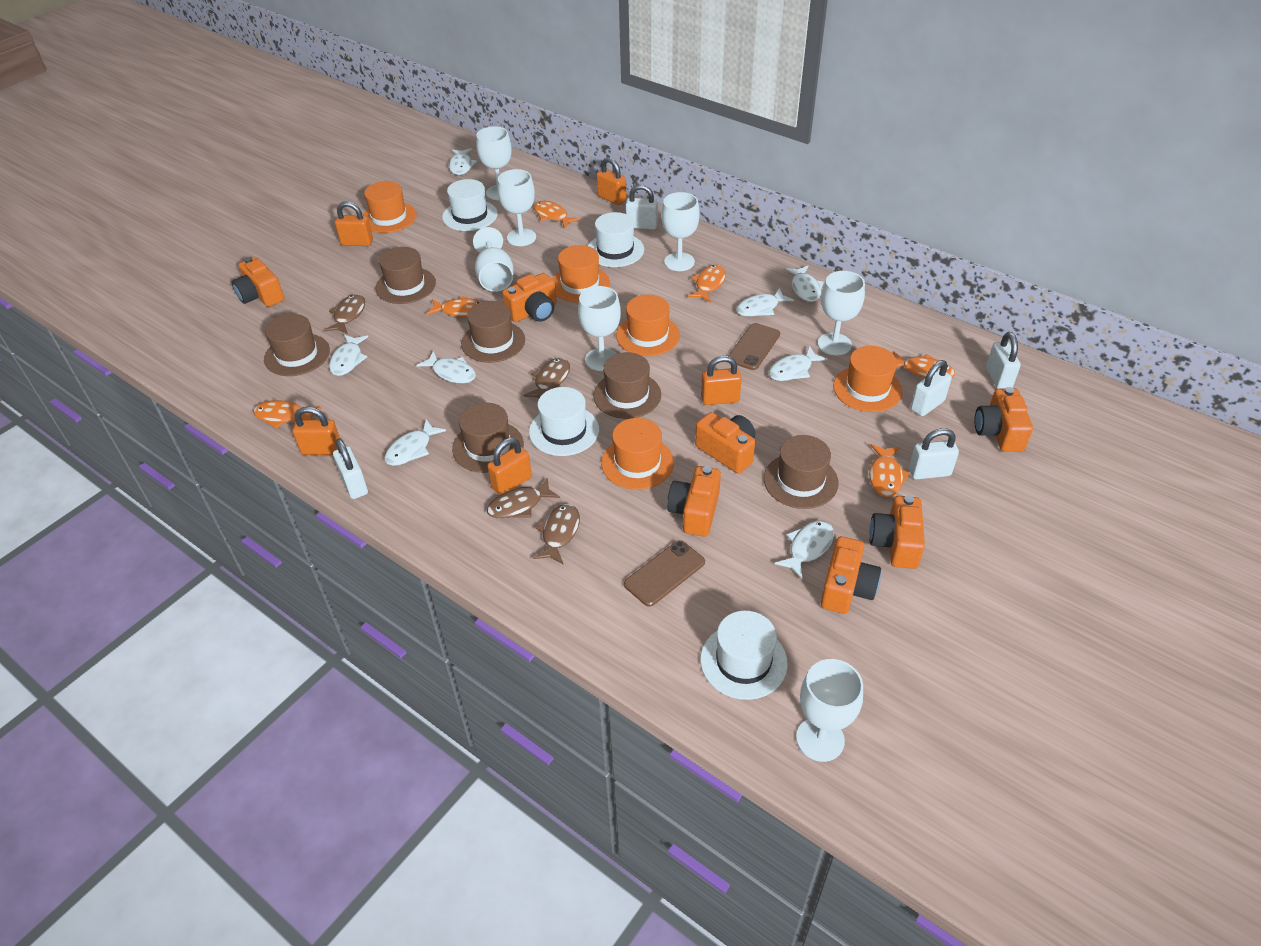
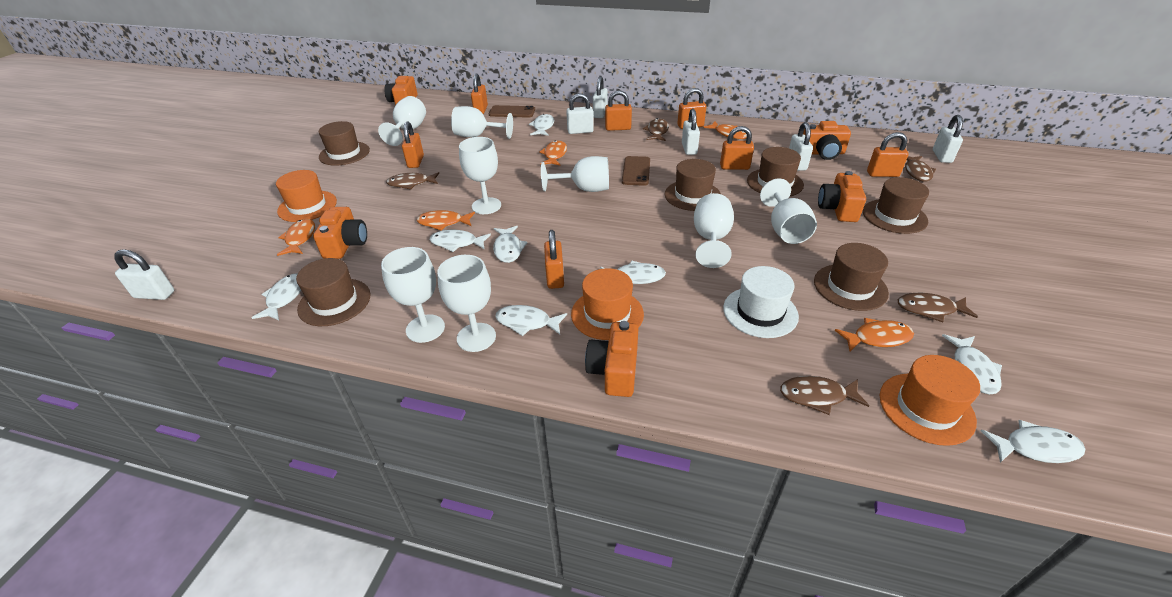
brown fish: [324,294,365,334] [487,478,560,519] [523,358,570,398] [533,504,580,565] = 4 -> [386,172,439,189] [643,118,669,141] [780,376,869,415] [898,293,978,322] [905,156,936,182] = 5
orange camera: [232,257,284,307] [502,273,557,322] [667,466,721,537] [695,412,755,473] [821,536,881,614] [869,495,925,569] [974,387,1033,452] = 7 -> [313,207,367,259] [384,74,418,105] [585,321,638,397] [803,121,851,160] [818,171,866,222] = 5
orange fish: [253,400,322,429] [426,295,482,317] [534,201,580,229] [688,265,726,302] [869,444,910,497] [893,351,955,378] = 6 -> [277,219,315,256] [417,210,475,231] [539,140,567,166] [703,121,747,139] [835,318,914,352] = 5
orange hat: [362,181,417,233] [552,245,610,303] [601,418,674,490] [616,295,680,356] [833,346,903,412] = 5 -> [276,170,337,222] [571,268,644,340] [880,355,980,446] = 3
orange padlock: [293,406,340,455] [335,201,373,246] [487,438,532,495] [597,157,627,205] [701,356,742,405] = 5 -> [402,121,424,168] [471,74,488,114] [544,230,564,289] [605,90,632,131] [677,88,706,129] [720,126,754,170] [867,132,909,177] = 7
white goblet: [473,227,514,292] [476,126,512,200] [497,169,536,246] [578,286,621,371] [661,192,699,271] [796,659,863,762] [818,271,865,355] = 7 -> [378,96,426,146] [381,247,445,343] [437,255,496,352] [451,106,513,139] [459,137,501,214] [541,156,609,192] [694,193,734,268] [760,178,817,244] = 8
white hat: [442,179,498,231] [529,387,599,456] [588,212,644,267] [700,611,788,700] = 4 -> [723,266,799,338] = 1
white padlock: [333,439,368,499] [625,184,658,230] [909,428,959,479] [911,360,952,416] [986,332,1021,389] = 5 -> [114,249,174,300] [566,93,594,134] [593,76,608,118] [682,109,700,155] [789,122,813,171] [933,115,963,163] = 6

